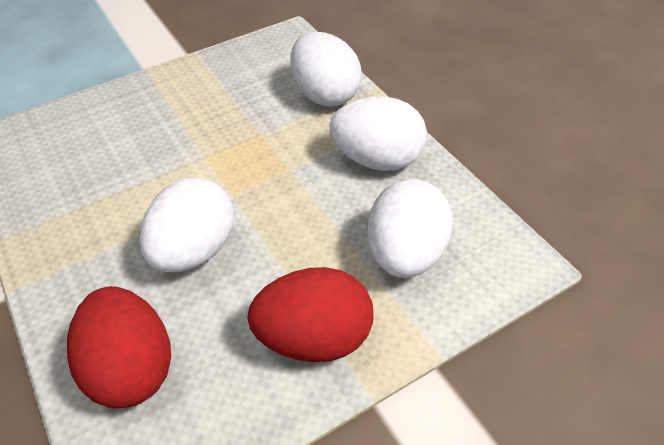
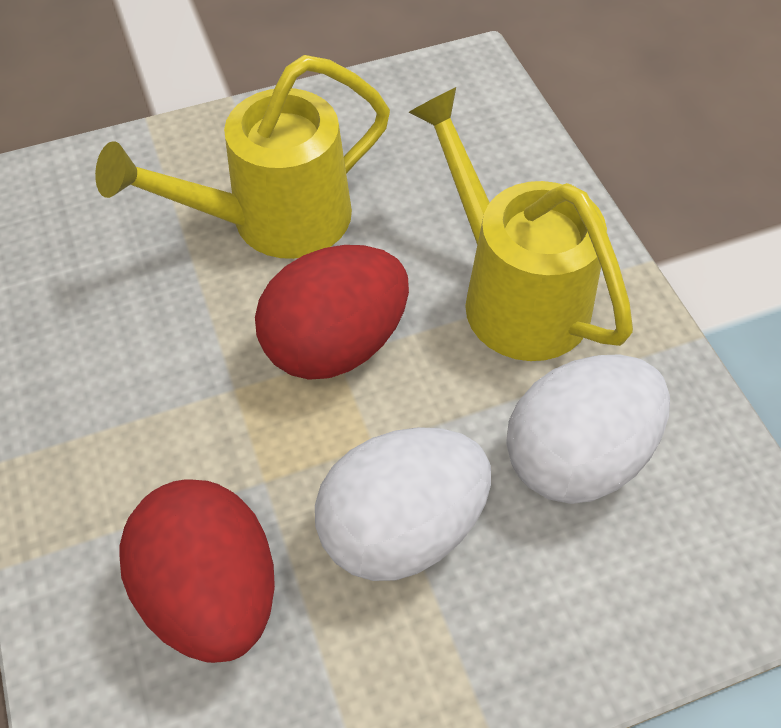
white egg: [139,177,234,272] [290,32,362,107] [330,96,427,171] [368,179,453,278] = 4 -> [315,427,491,581] [506,354,670,504] = 2
yellow watering can: none = 0 -> [95,55,390,259] [409,87,633,361] = 2

